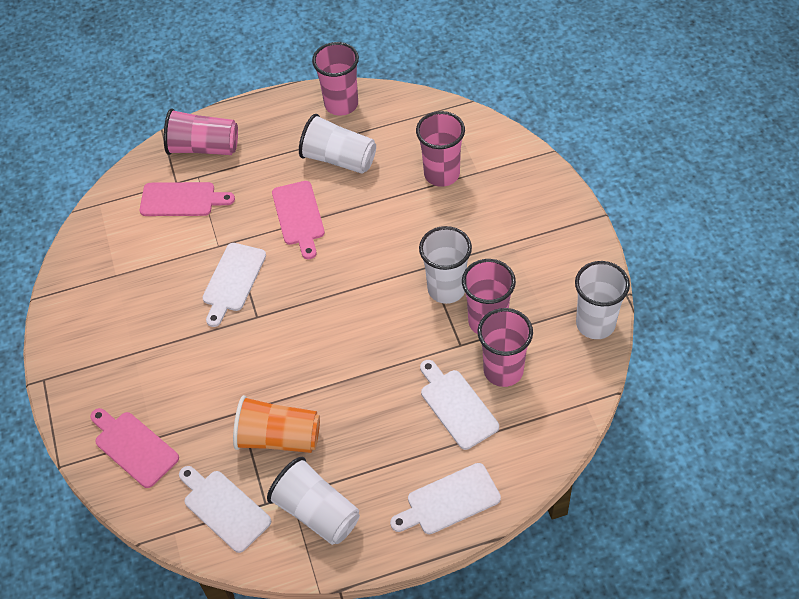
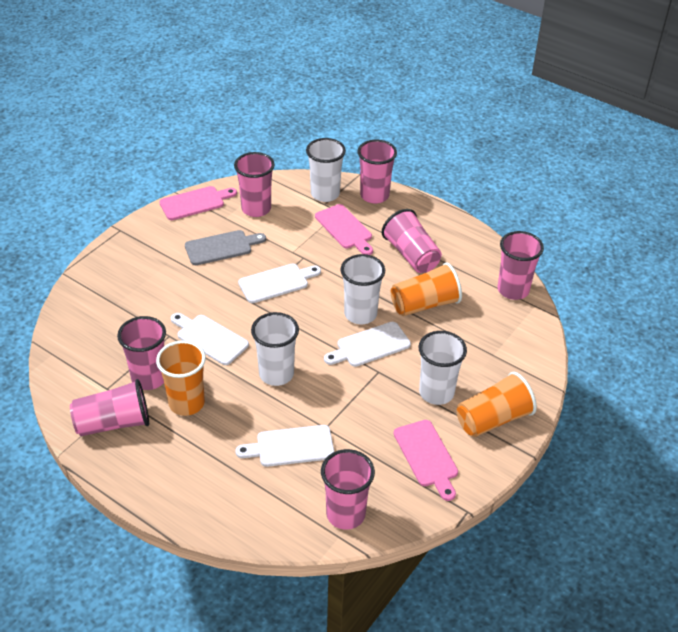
grey cutting board: none = 0 -> [185,230,266,265] = 1
orange cup: [233,395,320,453] = 1 -> [156,340,206,416] [391,262,462,316] [457,372,537,437] = 3
pink cup: [164,108,238,155] [312,42,359,116] [416,111,465,187] [462,259,516,334] [477,308,533,387] = 5 -> [70,379,149,436] [117,316,166,390] [234,152,275,217] [321,449,375,530] [357,140,397,204] [382,209,442,273] [497,231,544,300] = 7

